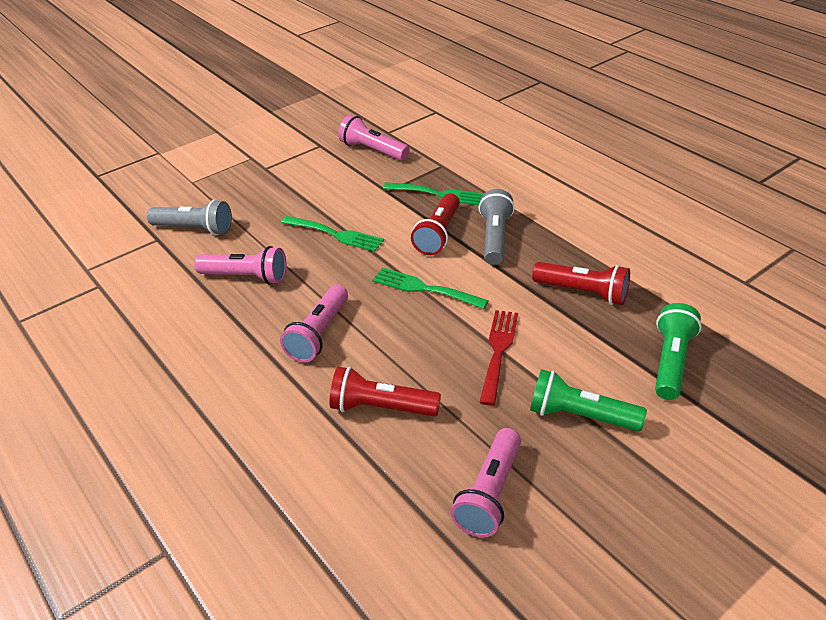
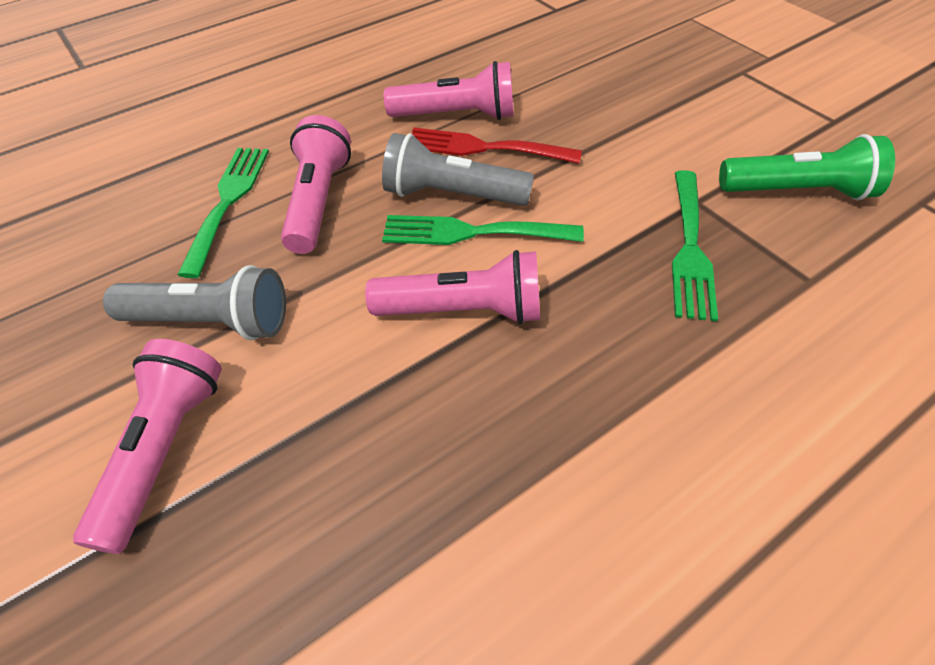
green flashlight: [530,369,647,431] [655,303,702,400] = 2 -> [719,134,895,201] = 1
red flashlight: [329,367,441,416] [411,193,460,255] [532,262,630,305] = 3 -> none = 0

